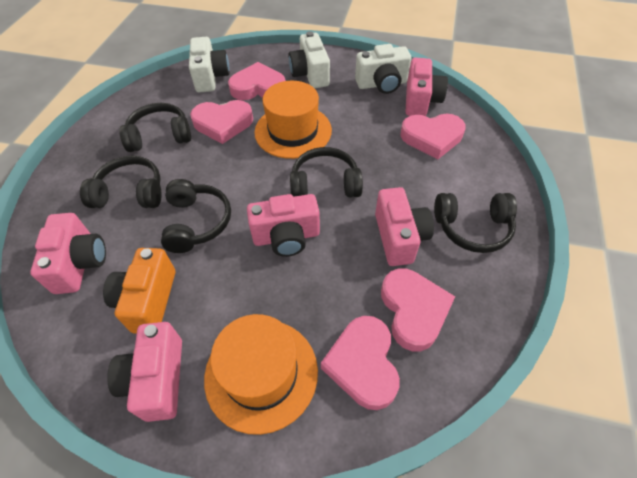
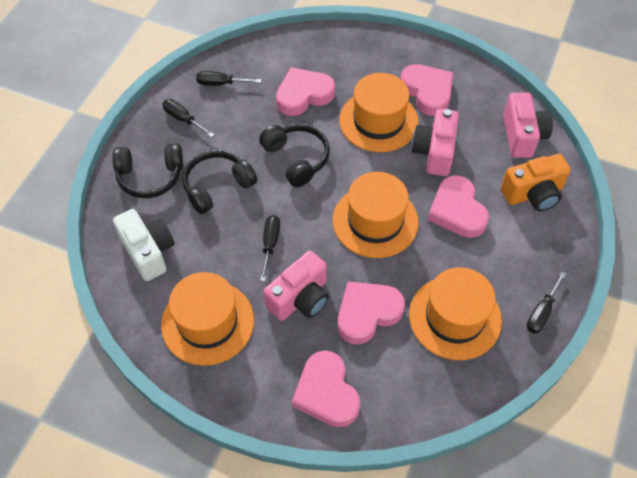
black headphones: [80,156,162,208] [119,103,191,152] [161,179,231,253] [290,147,363,197] [434,193,517,253] = 5 -> [112,143,183,198] [182,150,257,214] [259,123,330,187] = 3
black screwdriver: none = 0 -> [162,99,214,137] [196,71,261,86] [260,215,280,281] [527,271,567,334] = 4
orange hat: [204,314,318,435] [254,81,332,159] = 2 -> [161,272,254,366] [333,172,419,258] [339,73,419,152] [409,267,502,360] = 4
pink camera: [30,213,106,294] [107,322,182,422] [247,194,320,257] [375,187,434,266] [405,58,448,116] = 5 -> [263,251,329,321] [412,109,459,176] [503,92,553,158] = 3
white camera: [189,37,229,92] [288,31,330,88] [355,44,411,94] = 3 -> [113,209,174,281] = 1

